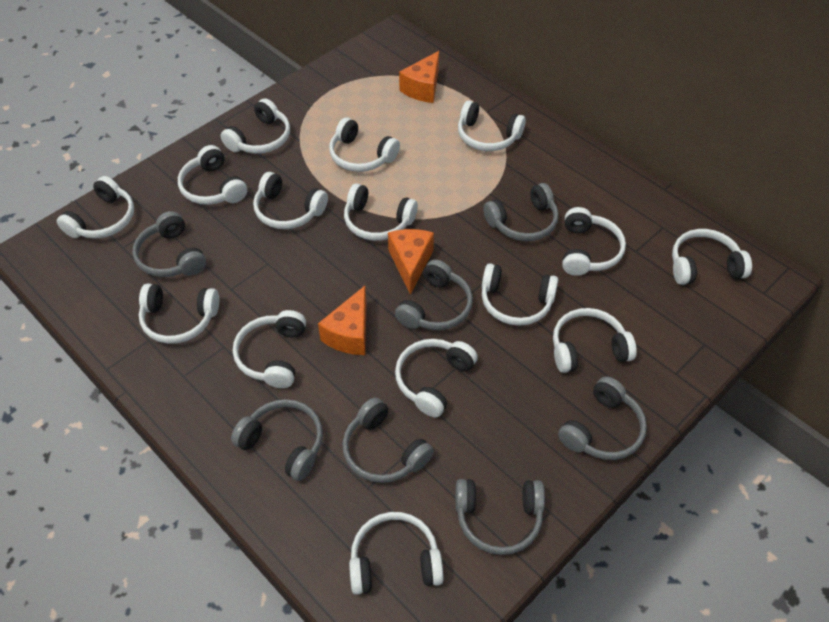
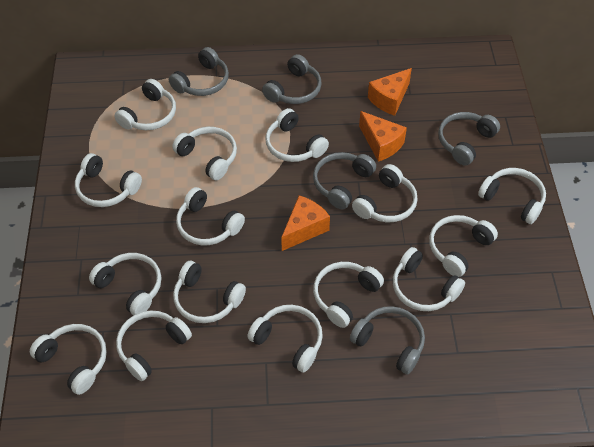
grey headphones: [133,211,206,277] [231,399,323,481] [342,397,434,483] [395,259,473,330] [456,479,545,555] [483,183,559,241] [558,377,647,460] = 7 -> [169,47,229,96] [262,54,322,104] [313,152,376,209] [350,306,425,375] [438,112,500,165] = 5

